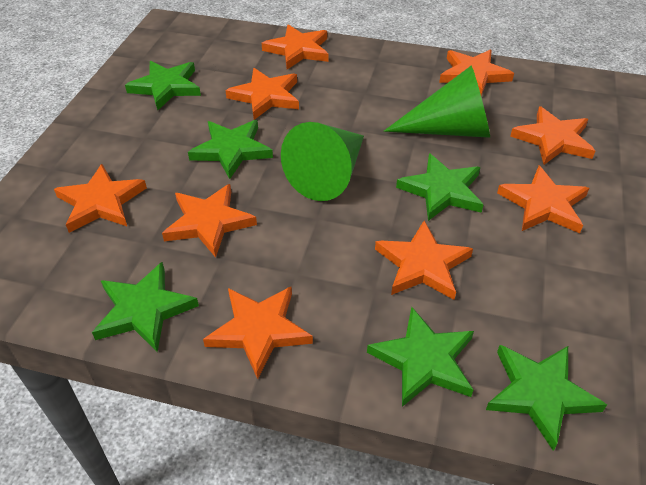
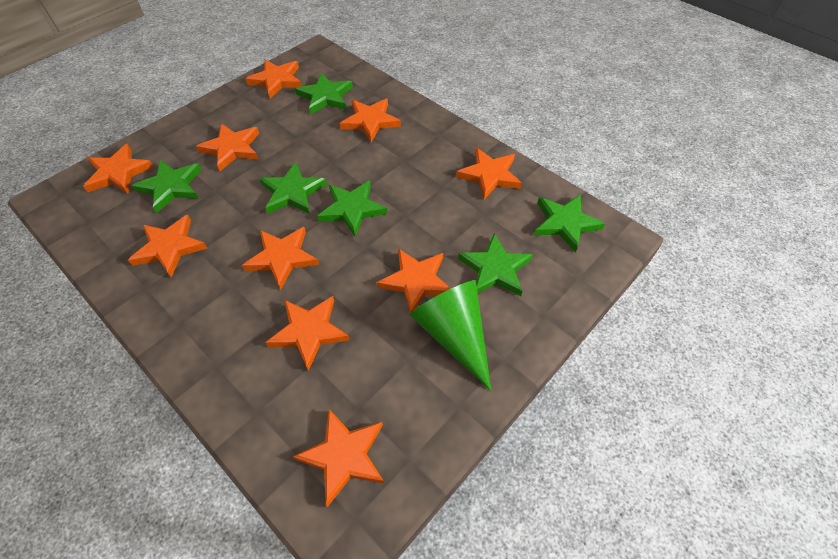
green cone: [281,122,364,201] [384,66,490,138] = 2 -> [410,280,491,391] = 1
orange star: [54,164,147,233] [162,184,257,258] [203,286,313,379] [225,68,299,120] [262,24,328,69] [375,220,473,300] [439,50,514,96] [497,166,589,233] [510,106,595,165] = 9 -> [83,144,154,194] [128,215,207,278] [196,123,259,171] [242,227,319,290] [246,60,302,99] [265,296,350,371] [293,409,384,507] [340,98,401,142] [377,248,451,313] [456,148,522,199] = 10

